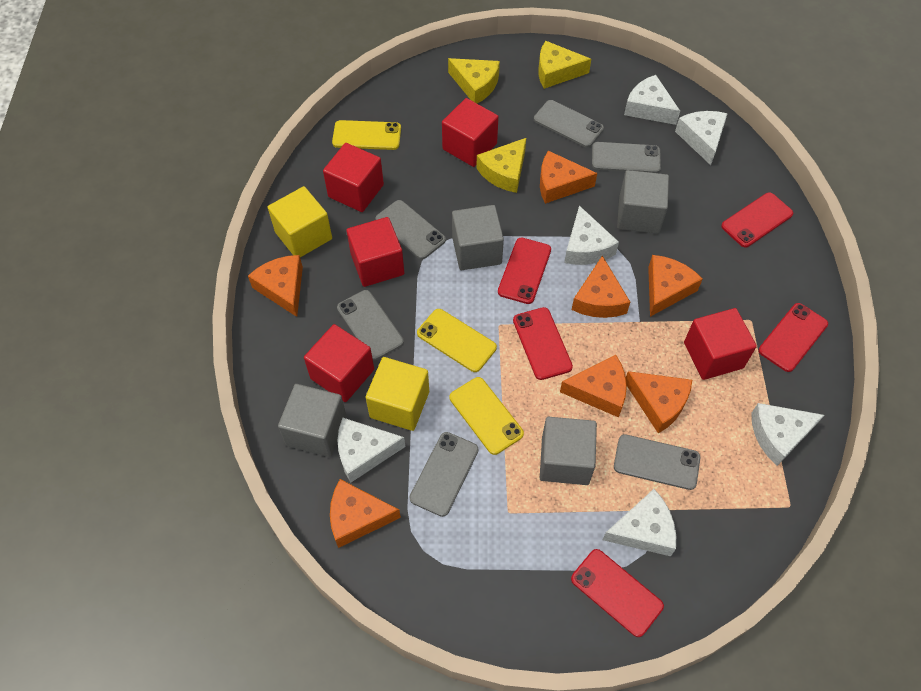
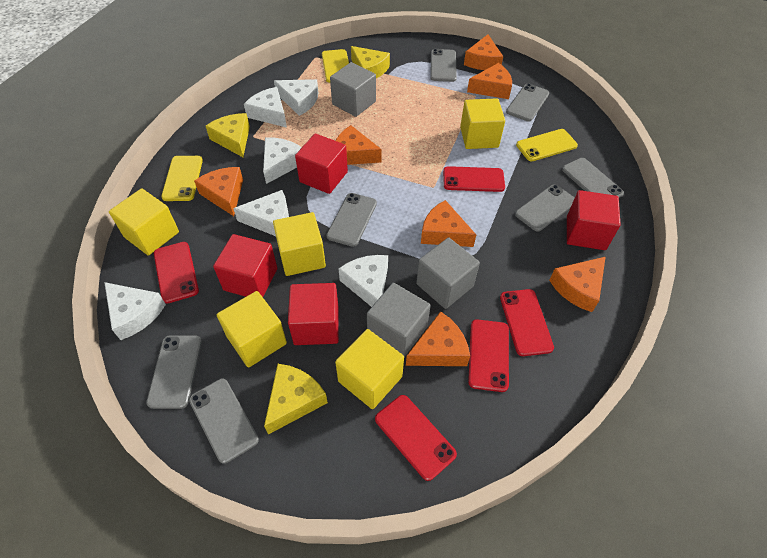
grey cube: [278,384,346,457] [452,205,504,270] [540,417,597,485] [617,170,669,234] = 4 -> [330,62,376,117] [367,283,431,357] [416,238,480,309] = 3
grey phone: [337,290,404,360] [375,200,446,259] [409,432,479,517] [534,100,604,148] [592,142,661,173] [614,434,700,490] = 6 -> [146,335,202,409] [189,379,259,464] [326,193,377,247] [430,49,457,82] [506,83,549,122] [515,185,575,232] [562,158,624,198] = 7
red cube: [304,324,374,402] [323,143,384,212] [346,217,404,287] [442,98,499,167] [684,308,757,380] = 5 -> [213,234,277,297] [288,283,339,345] [295,134,348,194] [567,190,621,250] = 4
yellow cube: [268,186,332,257] [365,357,429,431] = 2 -> [109,188,179,255] [217,291,287,368] [273,212,326,276] [335,329,404,409] [460,98,505,149] = 5

